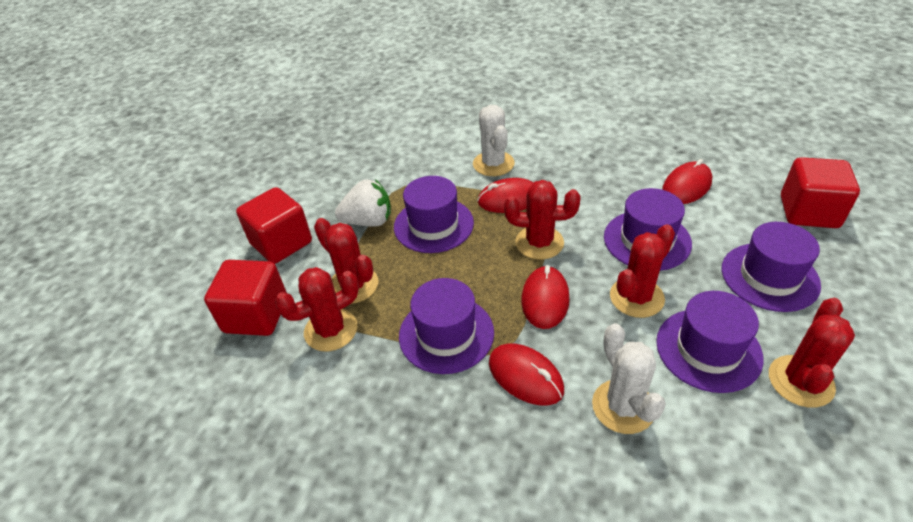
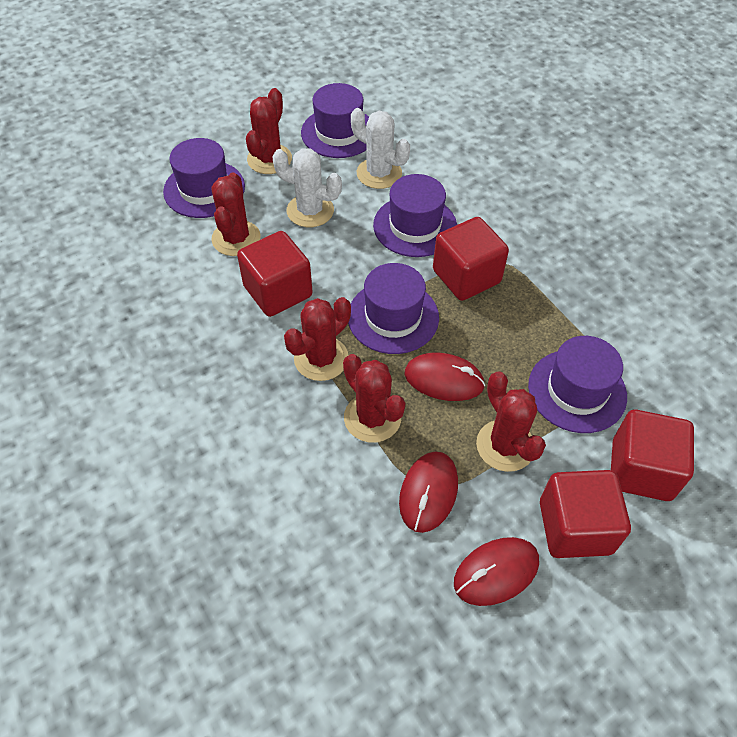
red cube: [204,260,287,336] [236,187,312,264] [781,157,860,228] = 3 -> [237,231,313,317] [433,217,509,301] [540,470,631,558] [611,409,694,501] = 4
red mouse: [477,178,534,213] [489,343,564,406] [521,265,570,329] [662,159,712,204] = 4 -> [399,451,458,533] [405,353,485,401] [454,537,539,606] = 3
white strawberry: [335,179,391,227] = 1 -> none = 0

